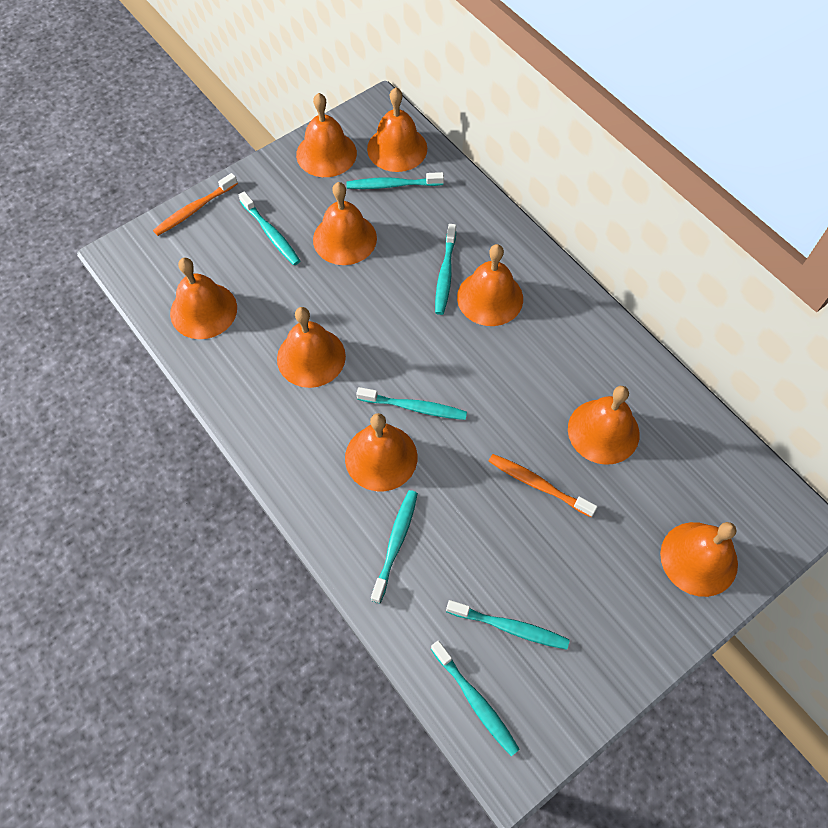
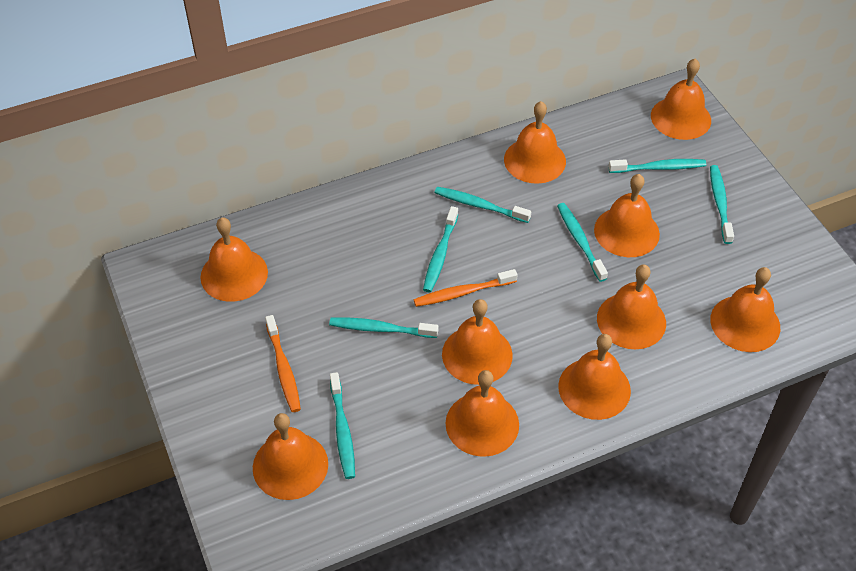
orange bell: [170,258,237,339] [277,307,346,388] [296,93,357,177] [313,182,377,265] [345,413,417,491] [367,88,427,172] [457,244,523,326] [568,386,640,465] [660,522,738,597] = 9 -> [200,217,268,302] [253,413,328,500] [442,299,513,385] [445,370,519,457] [504,101,566,184] [558,334,631,420] [594,174,660,257] [597,264,666,349] [651,58,711,140] [710,267,780,352] = 10

